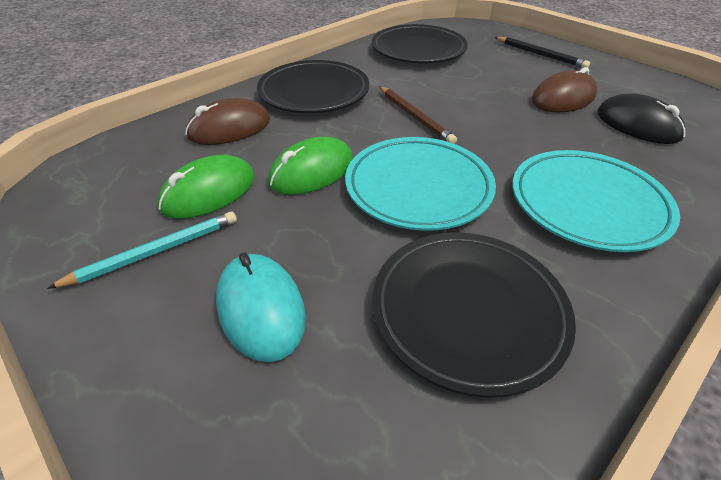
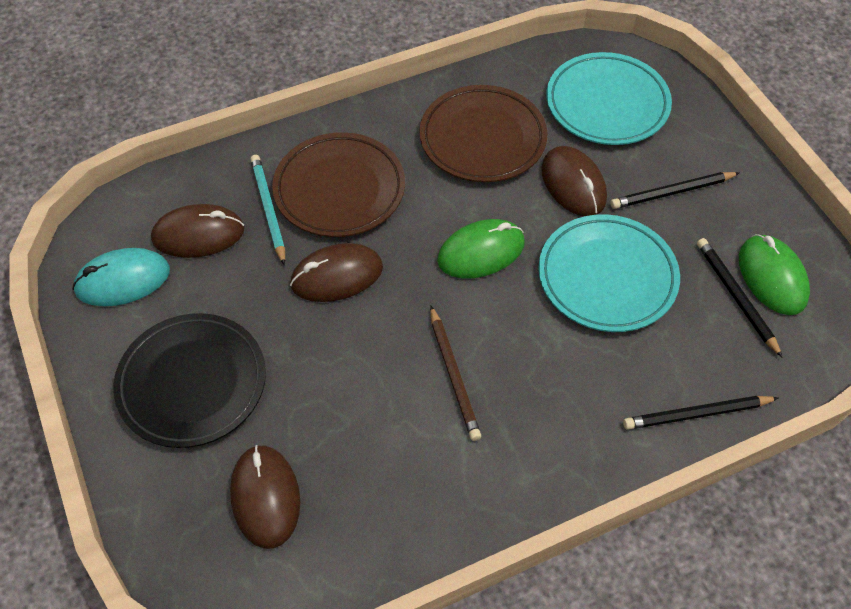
black mouse: [597,93,686,144] = 1 -> none = 0
black pencil: [495,37,590,68] = 1 -> [610,172,740,209] [623,396,778,430] [697,238,783,358] = 3
black plate: [257,60,369,113] [372,24,468,63] [372,232,576,398] = 3 -> [113,313,266,448] = 1
brown mouse: [185,98,270,145] [531,67,597,112] = 2 -> [151,204,244,258] [230,445,300,549] [290,243,383,302] [541,146,607,216] = 4
brown plate: none = 0 -> [272,132,405,237] [419,85,548,182] = 2

